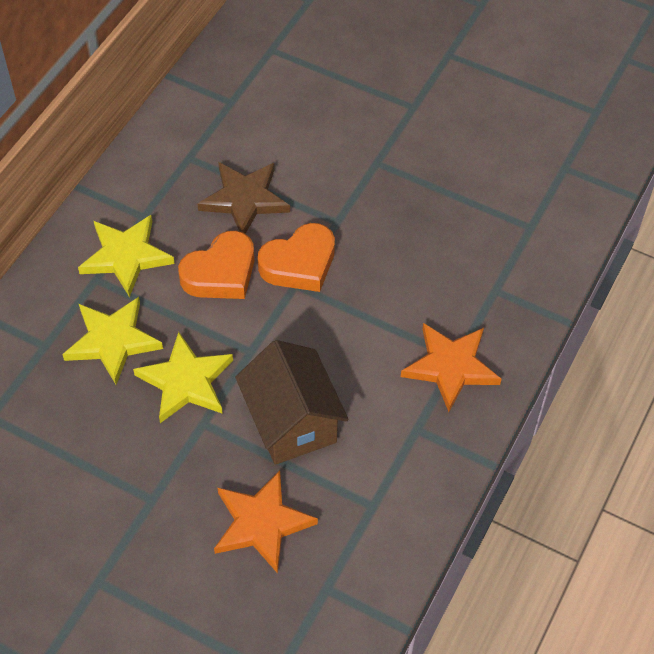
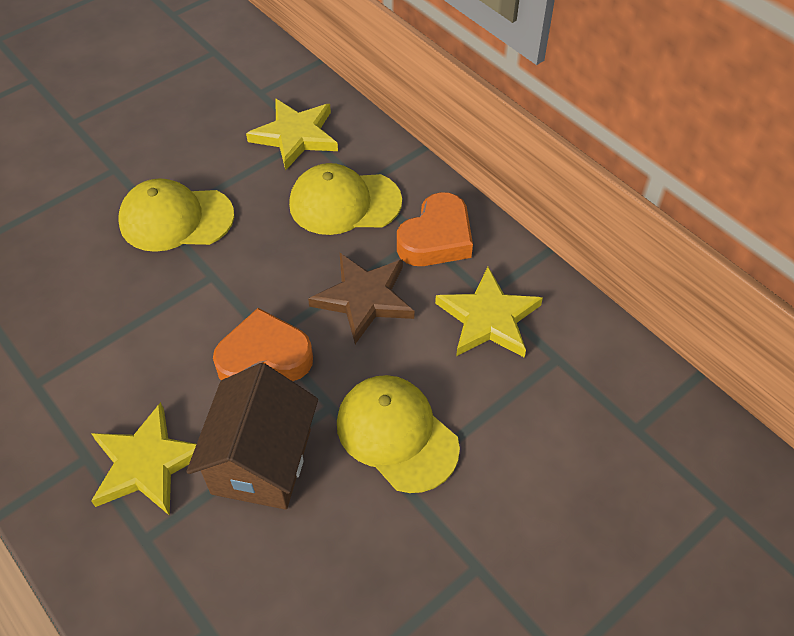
orange star: [214,470,318,574] [401,323,501,412] = 2 -> none = 0
yellow cap: none = 0 -> [118,178,234,252] [289,163,402,235] [337,375,460,493] = 3

